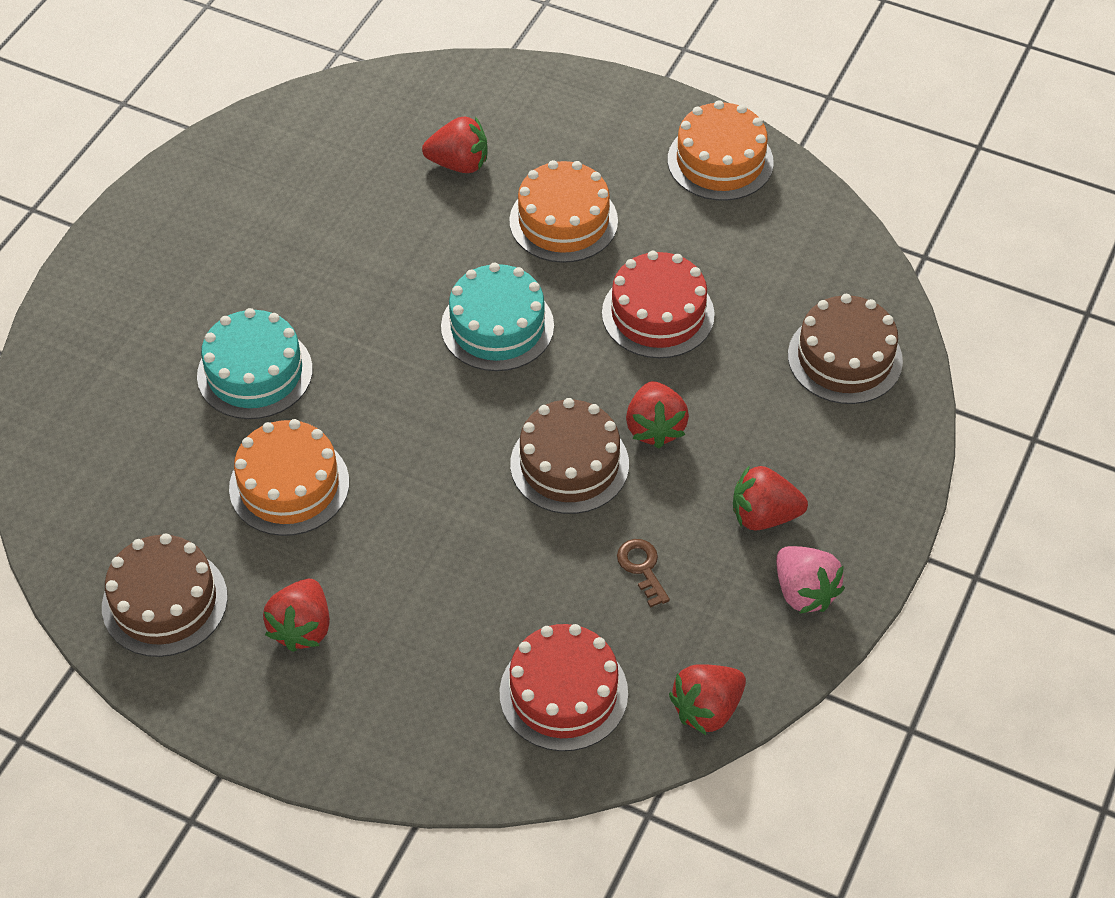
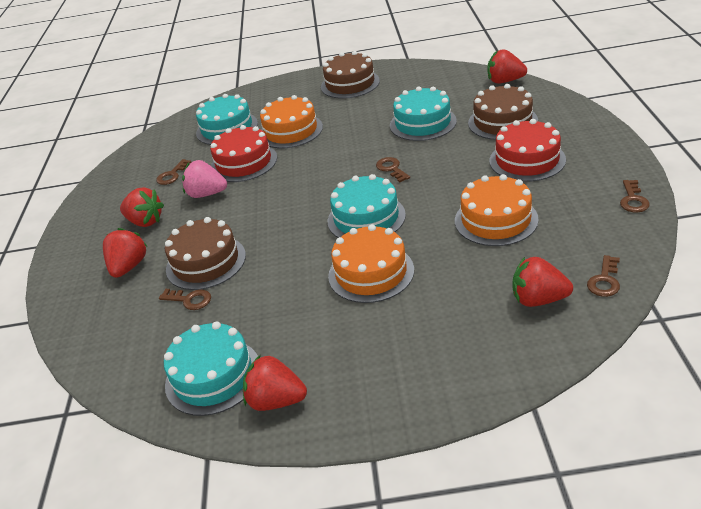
brown key: [617,539,670,608] = 1 -> [156,159,191,185] [159,289,211,310] [376,157,410,182] [587,255,620,297] [620,180,650,213] = 5
turquoise cake: [197,308,313,419] [441,263,554,371] = 2 -> [164,321,258,416] [196,94,258,145] [328,174,406,238] [390,86,457,141] = 4

